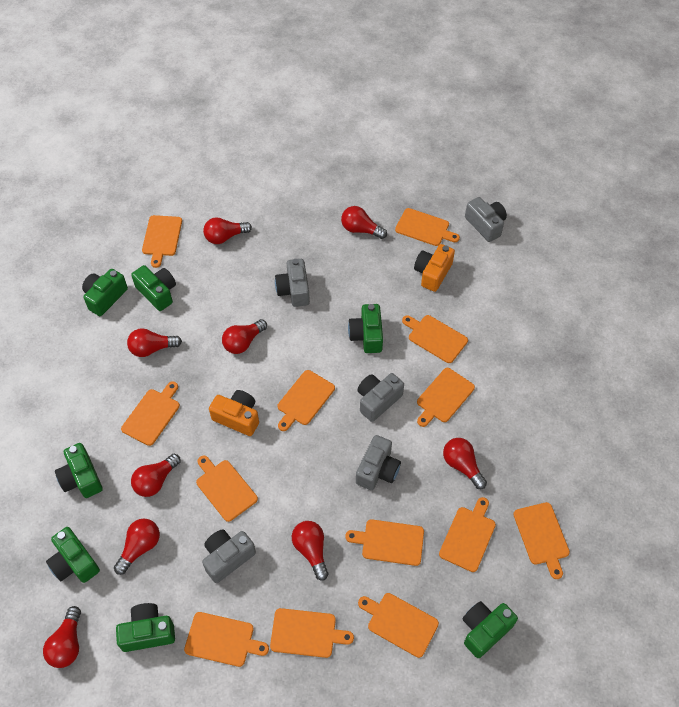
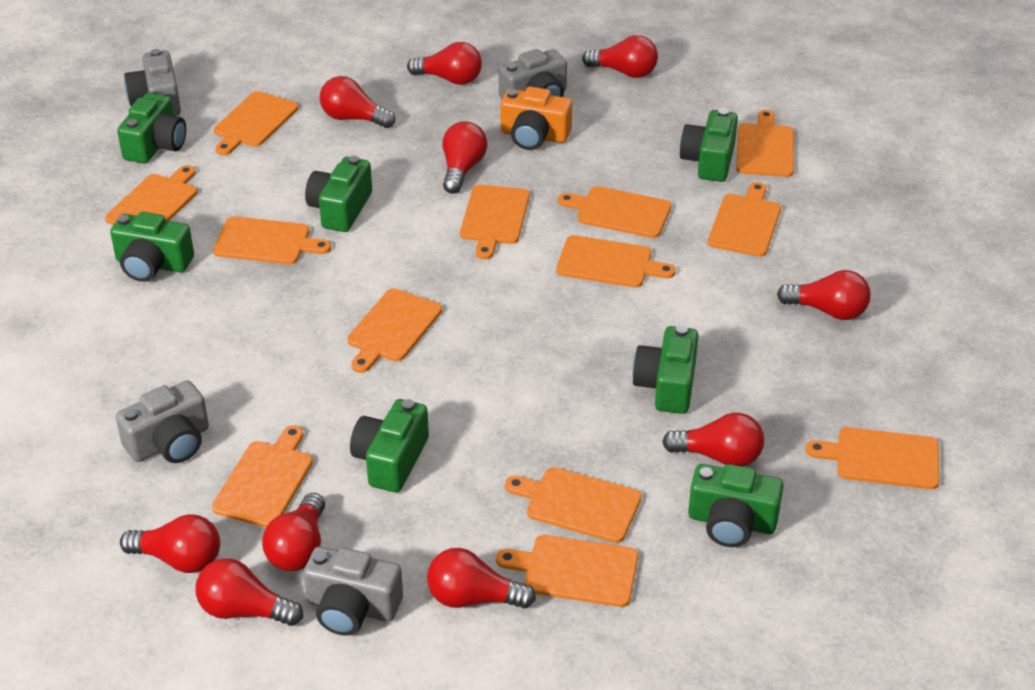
grey camera: [202,529,256,583] [275,259,310,307] [356,435,401,490] [358,373,404,422] [465,197,507,242] = 5 -> [116,380,209,463] [124,49,181,116] [304,547,403,636] [499,49,567,99] = 4
orange camera: [209,390,259,436] [414,244,455,292] = 2 -> [500,87,572,150] = 1
red light bulb: [43,606,81,668] [114,519,160,575] [127,328,182,357] [131,454,181,497] [203,217,252,244] [222,319,267,354] [292,521,329,581] [341,206,387,239] [443,438,487,489] = 9 -> [120,514,220,573] [196,558,303,626] [262,493,325,571] [320,76,396,128] [407,42,482,85] [427,548,536,608] [443,121,487,193] [582,35,658,78] [662,413,764,467] [777,270,871,320] = 10

